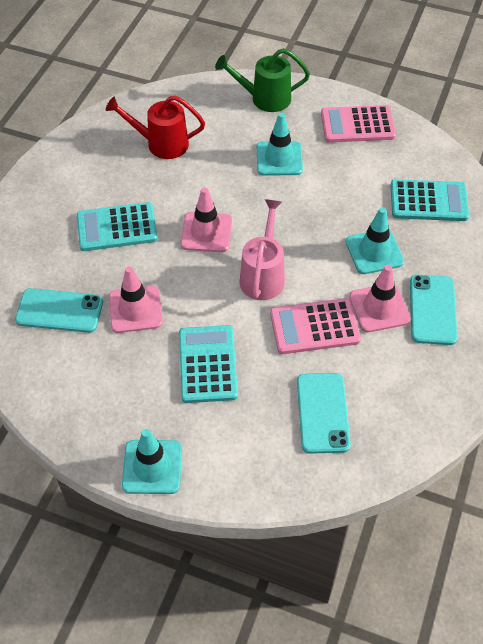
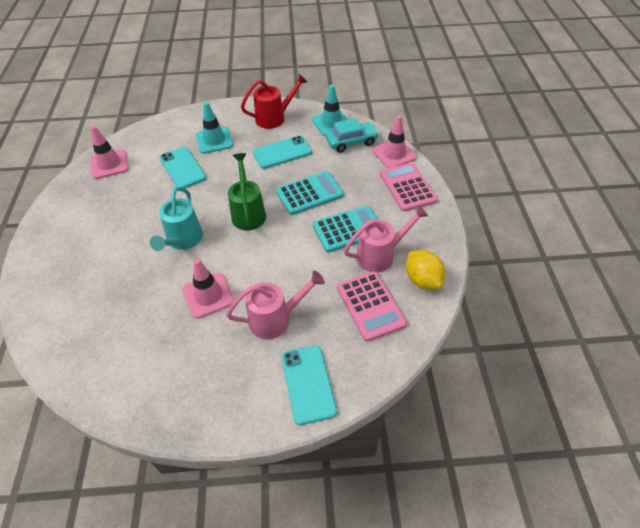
pink watering can: [239,199,285,300] = 1 -> [226,271,325,339] [344,205,428,273] = 2
turquoise calculator: [77,202,158,251] [179,325,238,403] [390,179,469,221] = 3 -> [276,171,344,215] [313,206,378,252] = 2
turquoise car: none = 0 -> [326,118,379,153] = 1
turquoise traffic cone: [122,429,182,494] [257,113,303,176] [346,207,404,274] = 3 -> [196,102,233,154] [312,85,348,136] = 2
turquoise watering can: none = 0 -> [150,187,203,251] = 1
yellow lemon: none = 0 -> [406,250,445,290] = 1

